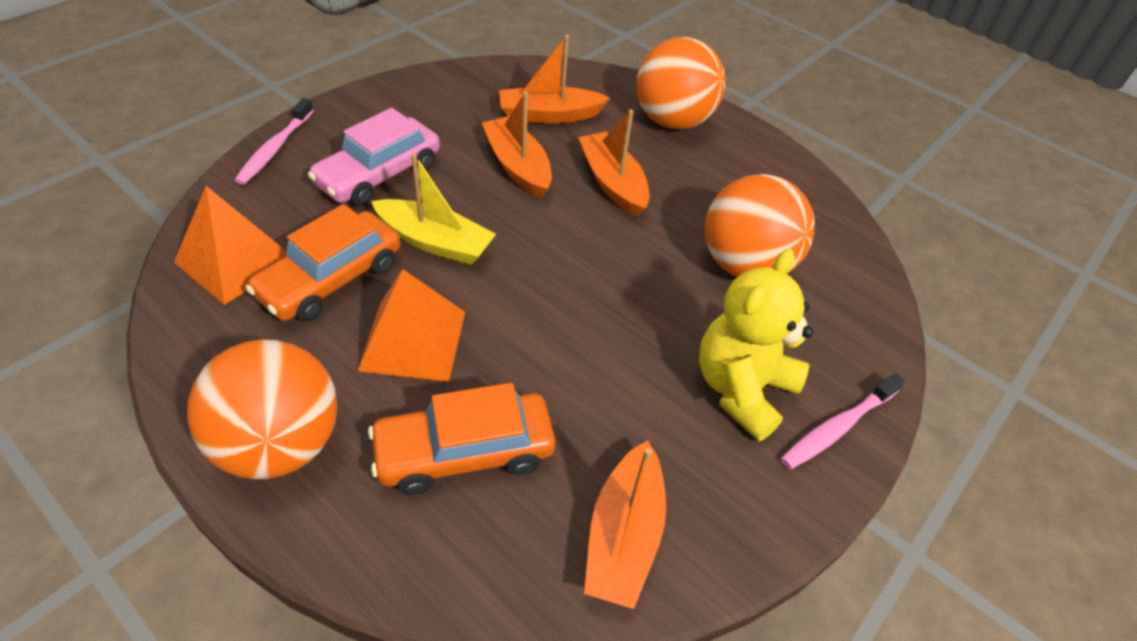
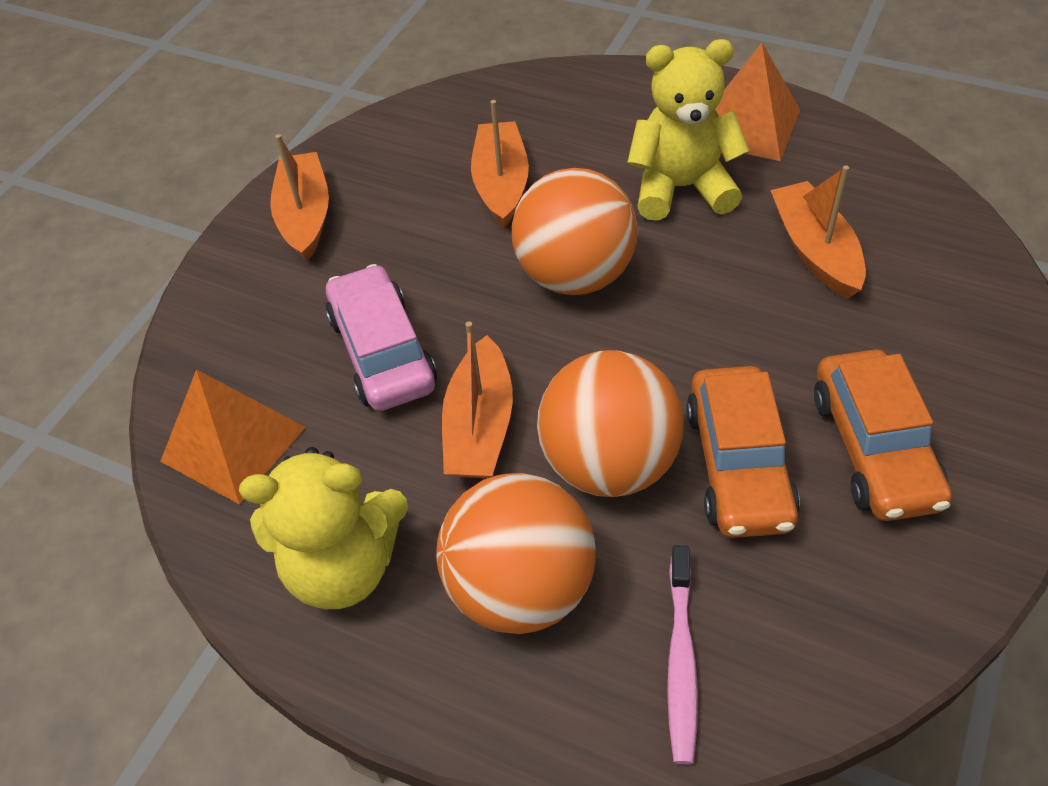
pink toothbrush: [234,98,314,185] [780,373,905,469] = 2 -> [667,545,698,765] = 1
yellow boat: [371,153,496,265] = 1 -> none = 0
yellow teddy bear: [699,249,813,442] = 1 -> [239,447,408,609] [627,39,750,221] = 2

